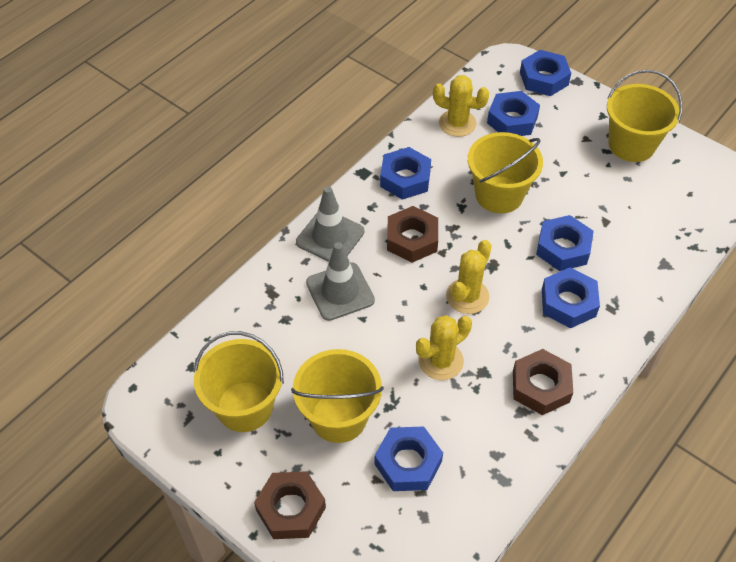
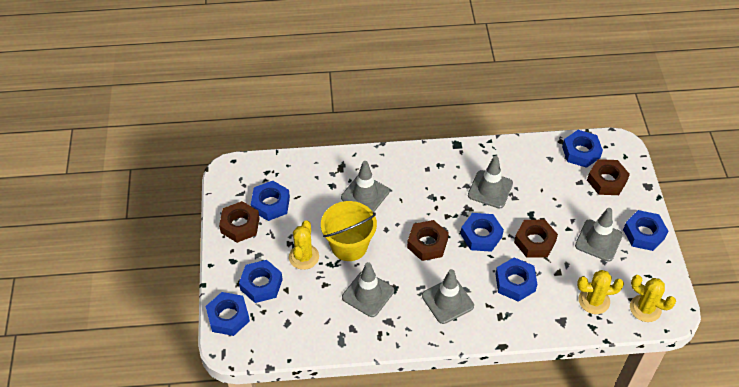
blue nut: [375,426,443,491] [380,147,431,200] [487,91,540,136] [520,50,571,96] [536,215,593,271] [542,268,600,328] = 6 -> [206,292,250,336] [239,260,283,303] [251,181,290,221] [460,213,504,252] [495,257,537,302] [562,130,603,168] [623,210,668,251] = 7
brown nut: [254,471,326,539] [387,206,438,263] [513,349,573,415] = 3 -> [219,201,260,243] [407,220,449,261] [514,220,558,258] [587,159,630,195] = 4
grey traffic cone: [296,186,364,262] [306,242,375,321] = 2 -> [341,161,389,212] [342,262,394,317] [422,269,474,324] [468,156,513,209] [575,208,623,262] = 5
yellow bucket: [194,331,284,432] [291,349,384,443] [468,132,543,213] [607,70,682,162] = 4 -> [321,201,377,261] = 1

